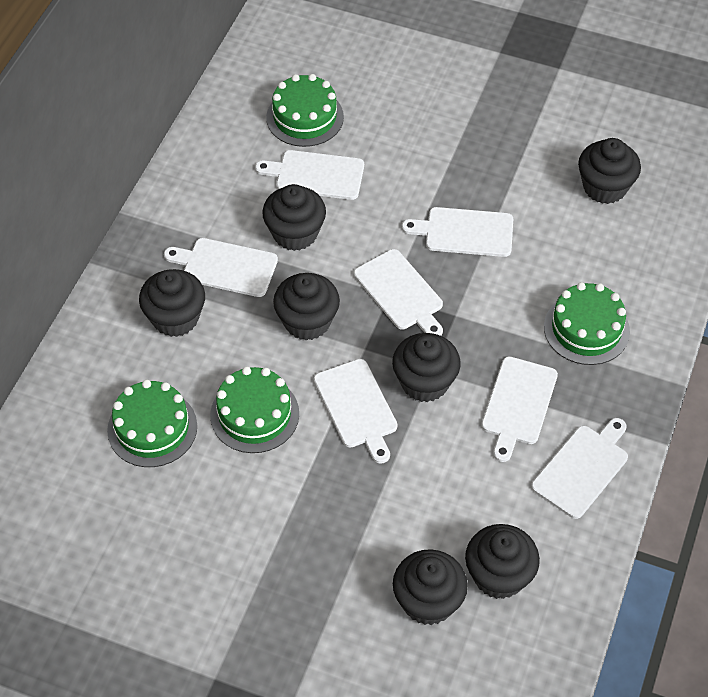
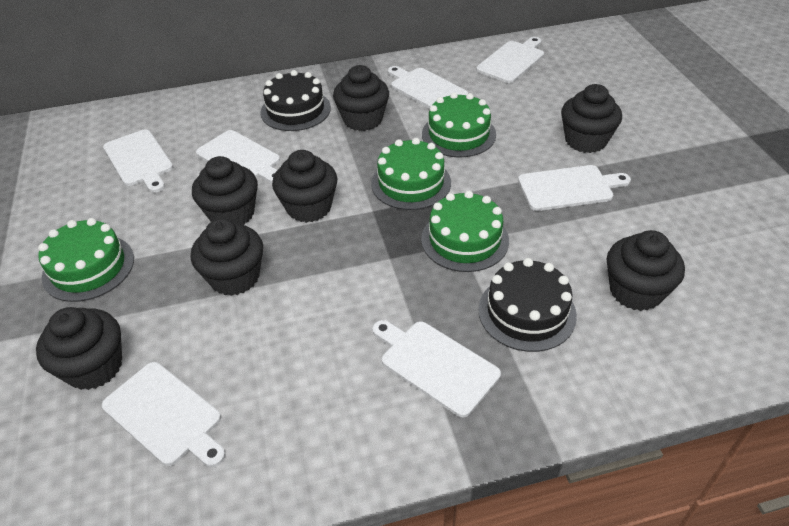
black cake: none = 0 -> [261,70,331,131] [478,258,577,352] = 2

